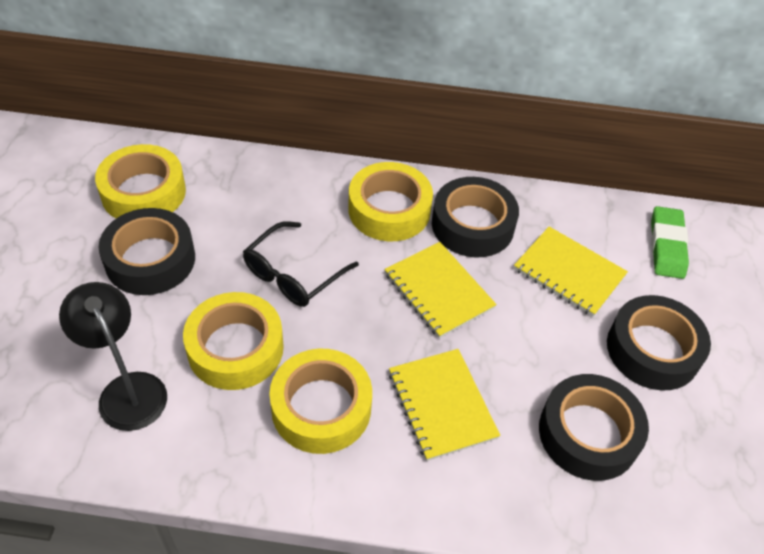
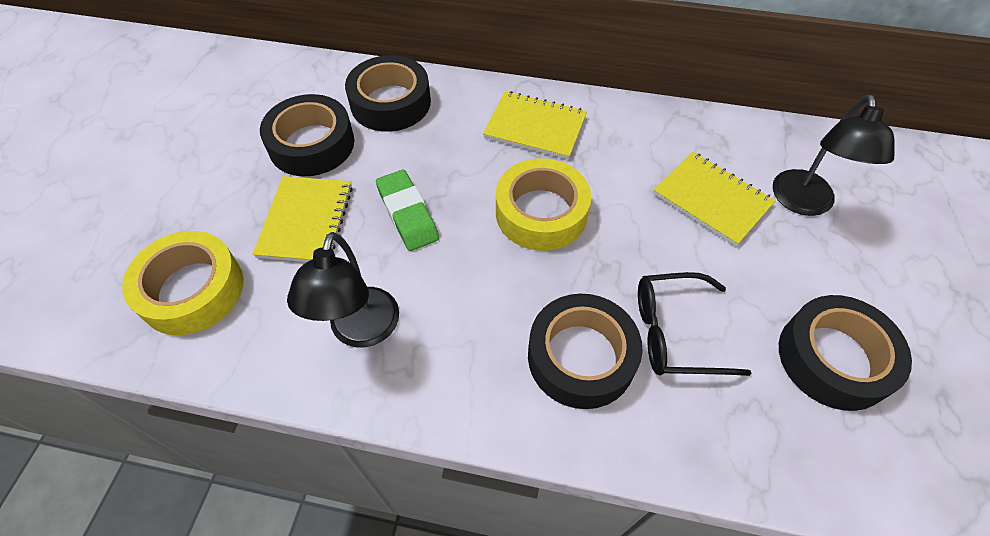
black lamp: [59,282,167,431] = 1 -> [287,232,399,347] [773,95,895,216] = 2
yellow tape: [95,144,186,218] [183,292,284,390] [269,348,372,454] [348,162,433,241] = 4 -> [122,231,244,335] [496,158,591,251] = 2

